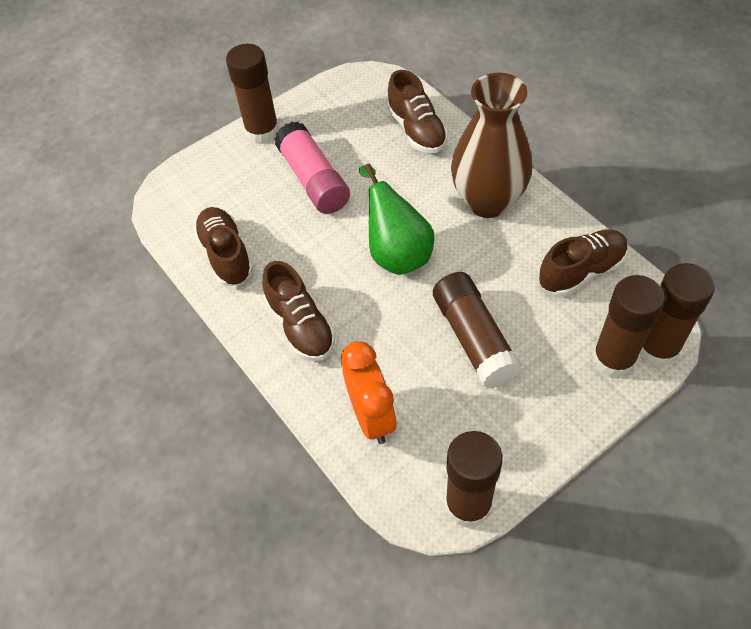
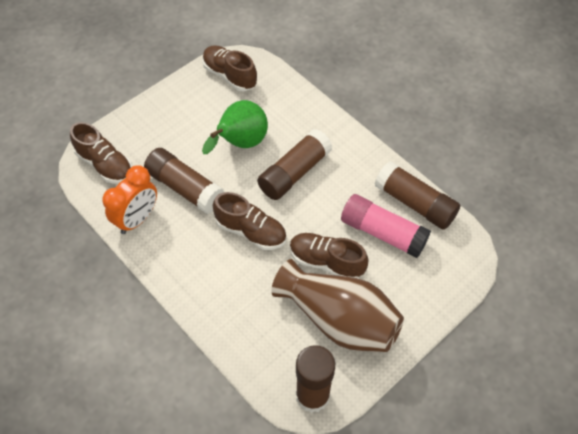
brown glue stick: [226,44,279,144] [433,272,522,389] [445,431,503,528] [592,275,665,378] [640,263,714,367] = 5 -> [144,148,224,214] [257,129,332,200] [296,345,335,413] [375,161,460,230] = 4

